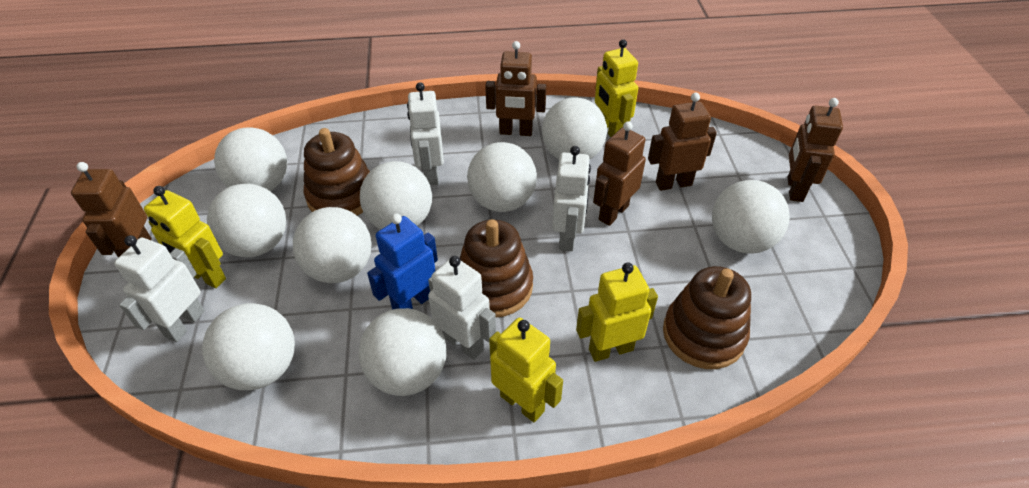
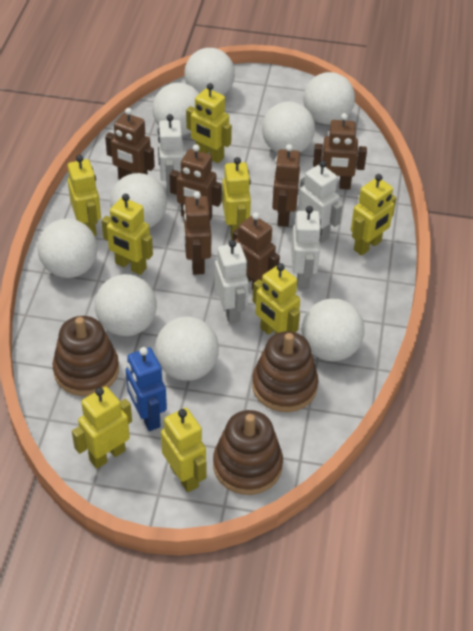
brown robot: [71,162,152,258] [485,41,546,136] [593,121,646,226] [648,93,717,191] [788,98,843,202] = 5 -> [105,108,155,179] [170,144,222,220] [183,191,211,275] [232,212,280,290] [272,144,300,227] [313,113,367,190] = 6
yellow robot: [144,186,226,288] [489,318,563,422] [576,262,658,362] [595,39,638,137] = 4 -> [68,155,101,236] [72,387,132,469] [102,194,153,275] [161,408,206,492] [186,83,232,163] [222,157,251,239] [253,263,300,335] [351,174,397,256] = 8

